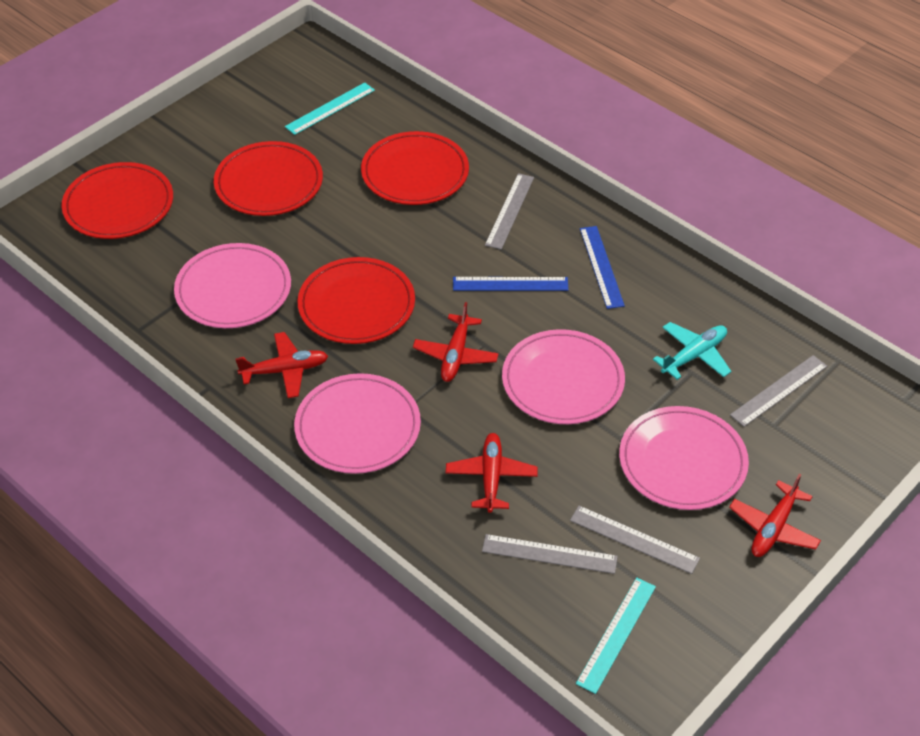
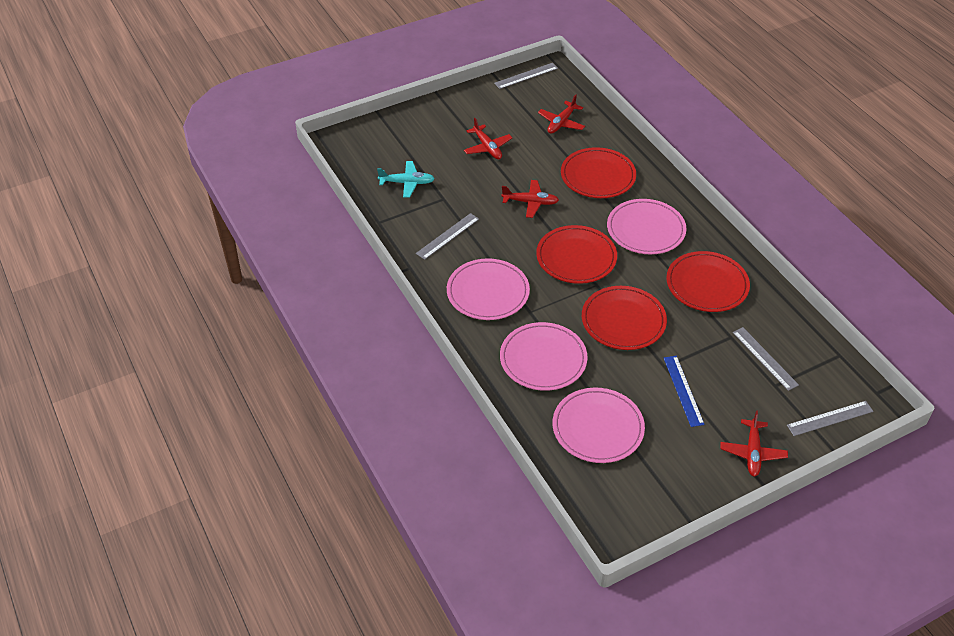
blue ruler: [453,277,568,291] [580,226,625,309] = 2 -> [664,356,705,427] = 1
turquoise ruler: [285,82,375,135] [576,578,656,694] = 2 -> none = 0

